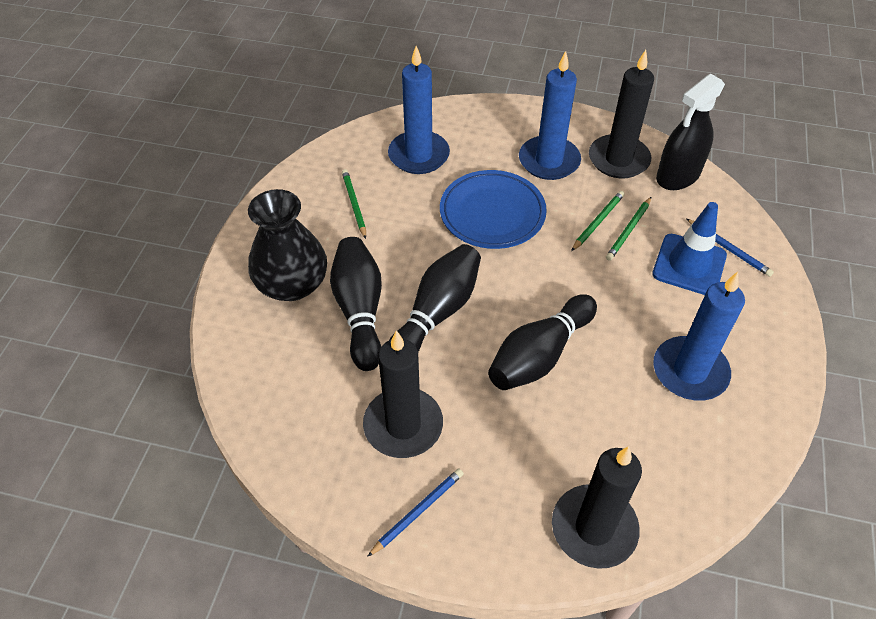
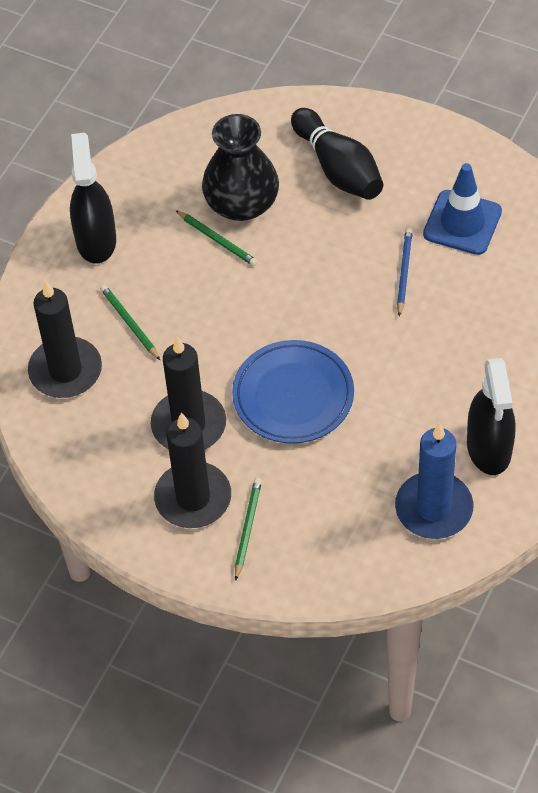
black bowling pin: [330,237,382,371] [389,244,481,352] [488,294,597,390] = 3 -> [291,108,383,200] = 1
black spray bottle: [656,74,725,190] = 1 -> [70,133,116,263] [467,358,516,475] = 2
blue candle: [388,46,450,174] [519,51,581,180] [653,272,745,401] = 3 -> [395,423,473,539] = 1
blue pencil: [367,468,464,557] [687,219,774,277] = 2 -> [397,228,413,317] = 1

